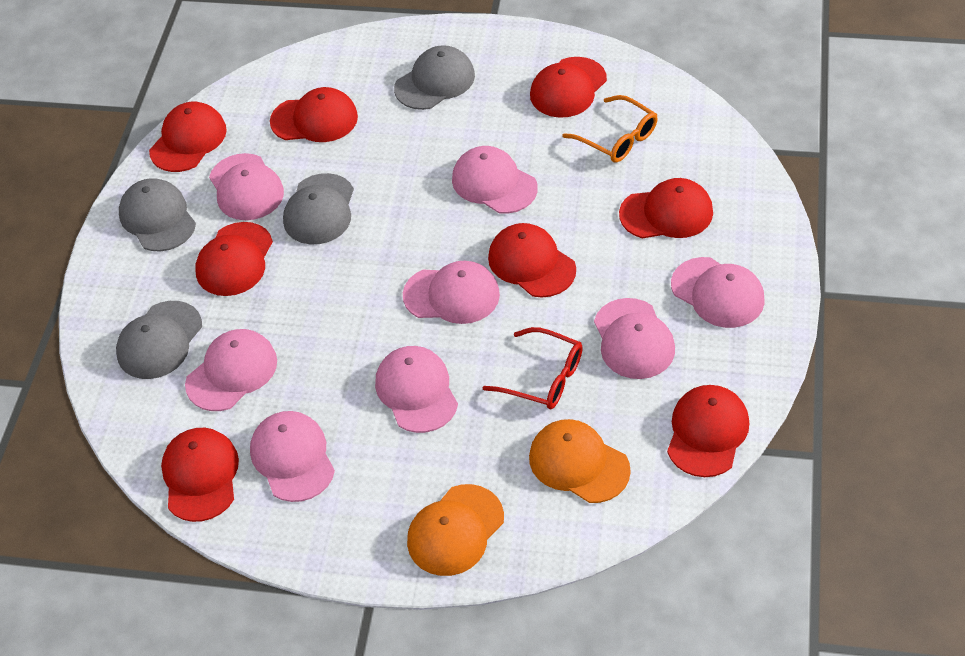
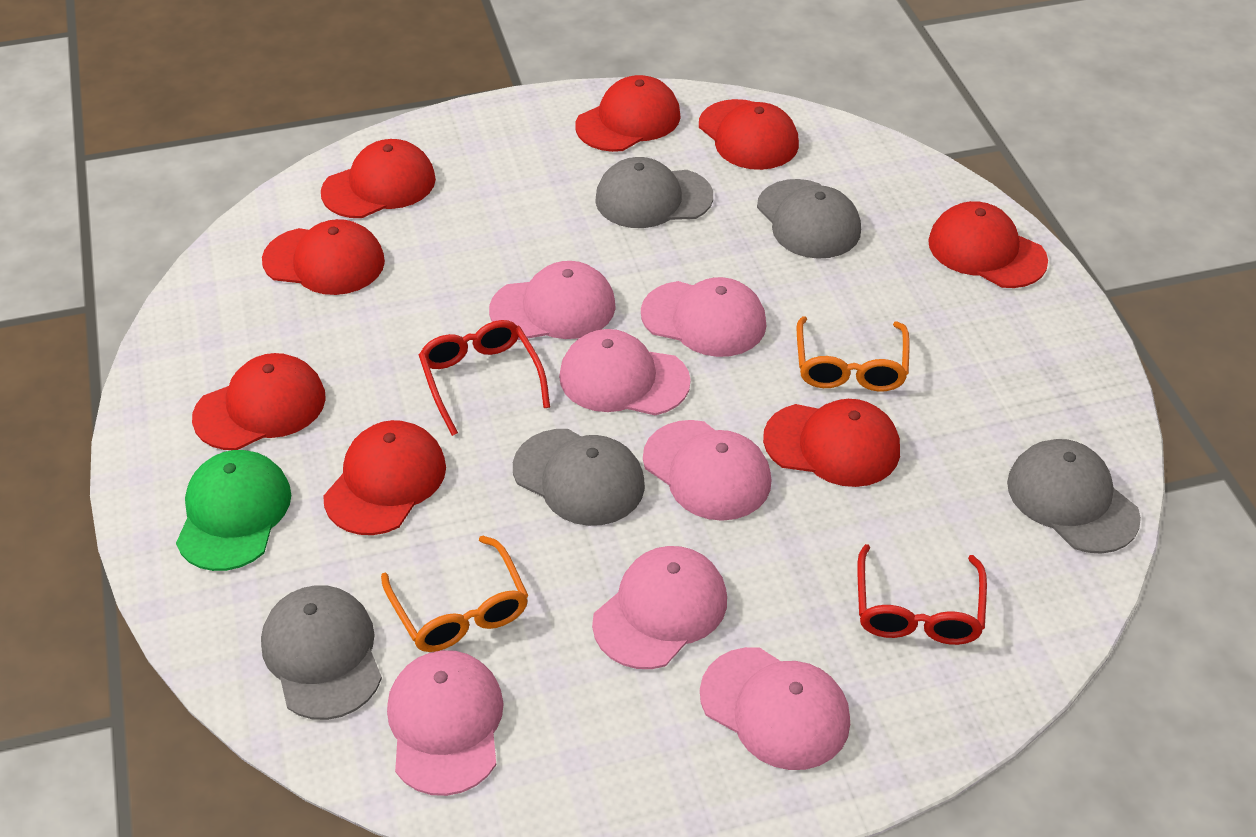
green cap: none = 0 -> [176,450,291,571] = 1
grey cap: [116,301,202,379] [119,178,196,251] [283,173,354,244] [394,45,475,110] = 4 -> [261,585,382,720] [513,429,645,526] [595,157,713,228] [757,179,861,259] [1007,439,1141,554] = 5
orange cap: [407,484,504,576] [529,419,631,503] = 2 -> none = 0
orange glasses: [562,95,658,163] = 1 -> [381,535,528,652] [797,316,910,392] = 2
pink cap: [185,329,277,411] [209,153,284,220] [250,411,335,502] [375,346,458,433] [403,261,500,324] [452,146,538,214] [594,298,675,379] [671,257,765,328] = 8 -> [387,650,504,796] [489,261,616,340] [559,329,691,415] [592,546,727,669] [641,277,766,357] [643,420,771,521] [700,647,850,770] = 7
red glasses: [482,327,583,409] = 1 -> [419,320,550,436] [857,544,987,645] = 2

